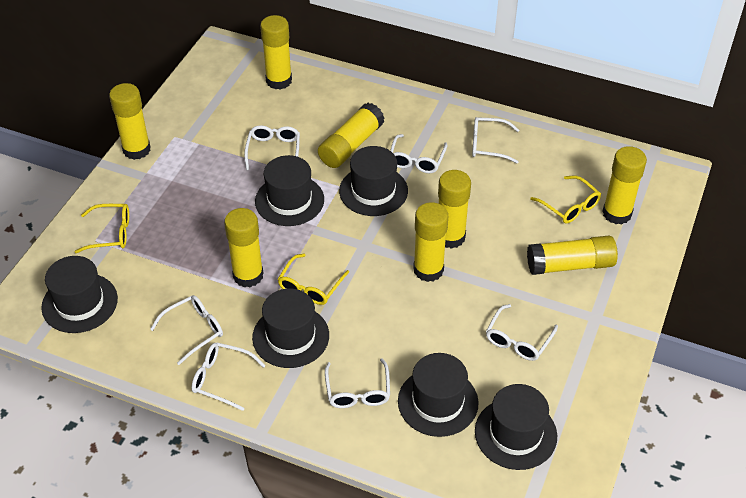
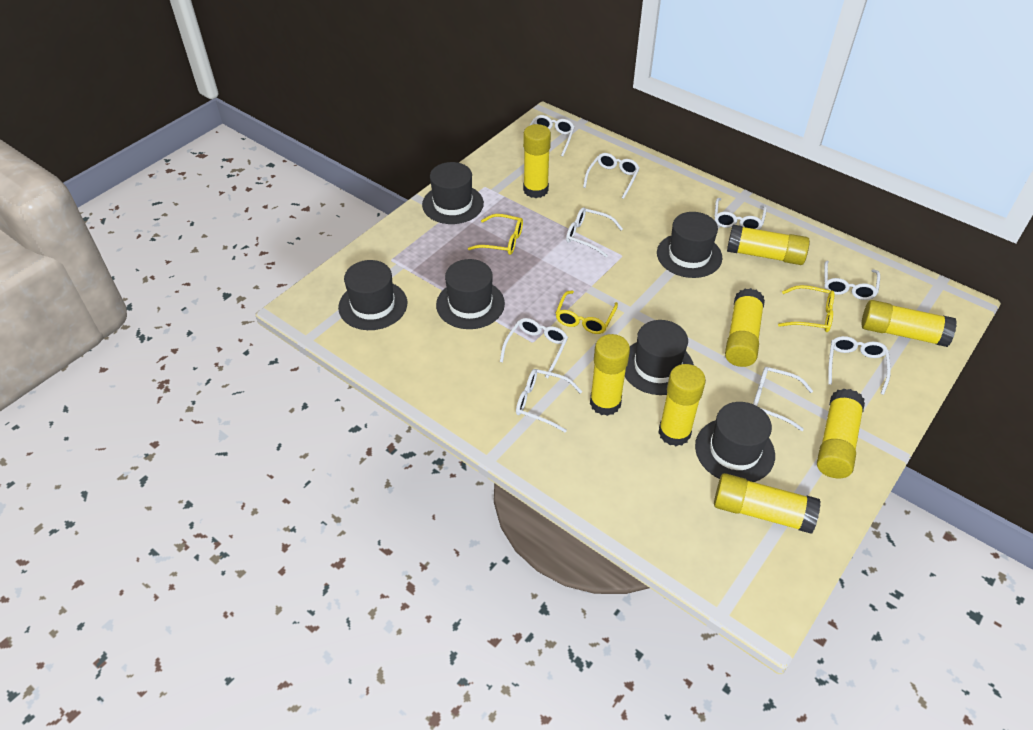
white glasses: [150,295,223,365] [191,343,266,411] [245,125,300,170] [325,358,390,408] [390,134,447,173] [472,117,519,163] [486,304,558,361] = 7 -> [500,318,568,378] [516,369,582,433] [523,115,575,156] [566,207,623,257] [583,153,640,199] [715,198,767,230] [753,367,813,431] [824,261,880,300] [828,336,891,395] = 9

